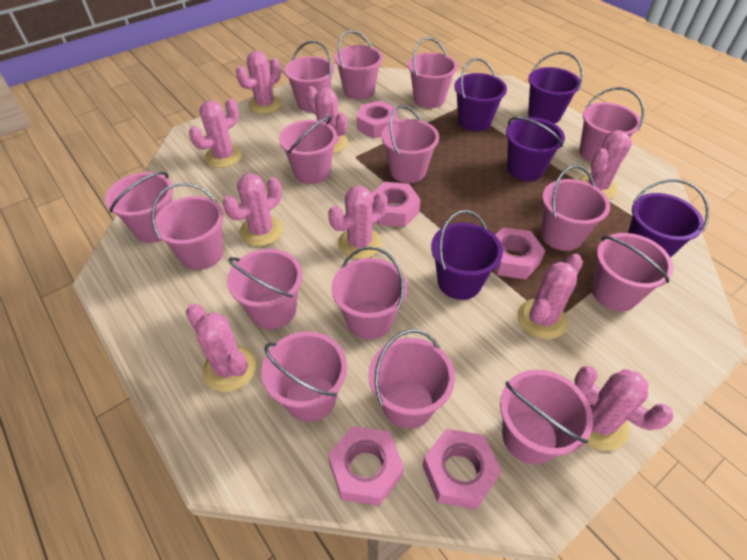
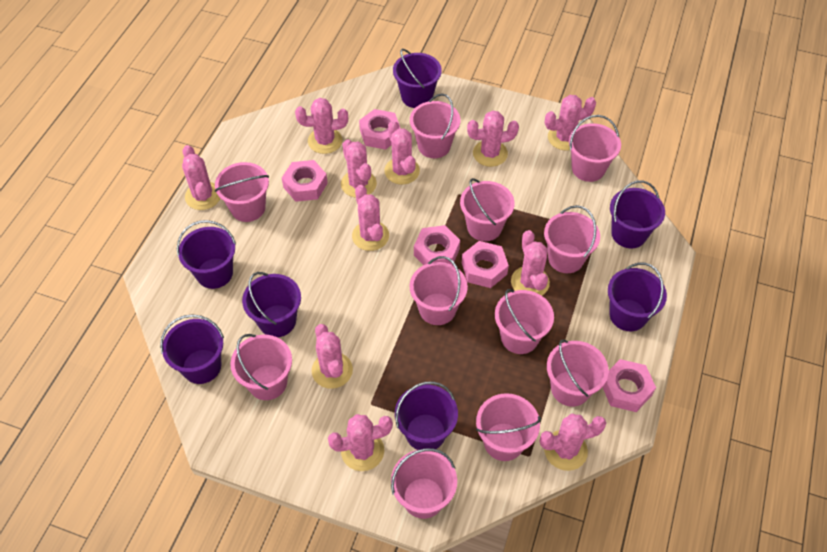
pink bucket: [105,172,173,243] [152,183,224,270] [227,249,303,329] [261,331,347,422] [279,116,337,184] [285,40,335,112] [331,246,407,339] [334,30,383,100] [369,329,455,429] [381,105,439,183] [408,37,458,108] [500,370,593,464] [541,165,610,251] [579,87,644,162] [591,233,674,311] = 15 -> [215,162,269,222] [230,334,292,400] [391,448,457,519] [410,93,461,158] [410,256,468,325] [460,178,515,241] [476,393,541,461] [495,289,554,354] [544,205,600,273] [547,339,609,407] [569,115,621,182] = 11
pink cactus: [186,303,256,392] [189,99,242,168] [223,173,283,246] [236,51,282,114] [306,86,348,154] [328,186,387,259] [517,254,583,339] [574,366,674,451] [578,130,632,199] = 9 -> [182,145,220,210] [295,98,348,154] [312,324,353,389] [328,414,393,471] [341,139,377,198] [352,185,389,251] [384,120,420,184] [467,111,519,167] [511,230,550,296] [540,414,606,471] [545,95,596,151] = 11
purple bucket: [431,210,503,300] [454,58,507,131] [506,117,565,181] [528,52,583,124] [628,179,709,258] = 5 -> [160,314,224,384] [177,220,236,289] [242,272,301,337] [393,49,442,108] [395,381,458,450] [608,263,667,331] [610,180,665,248] = 7

